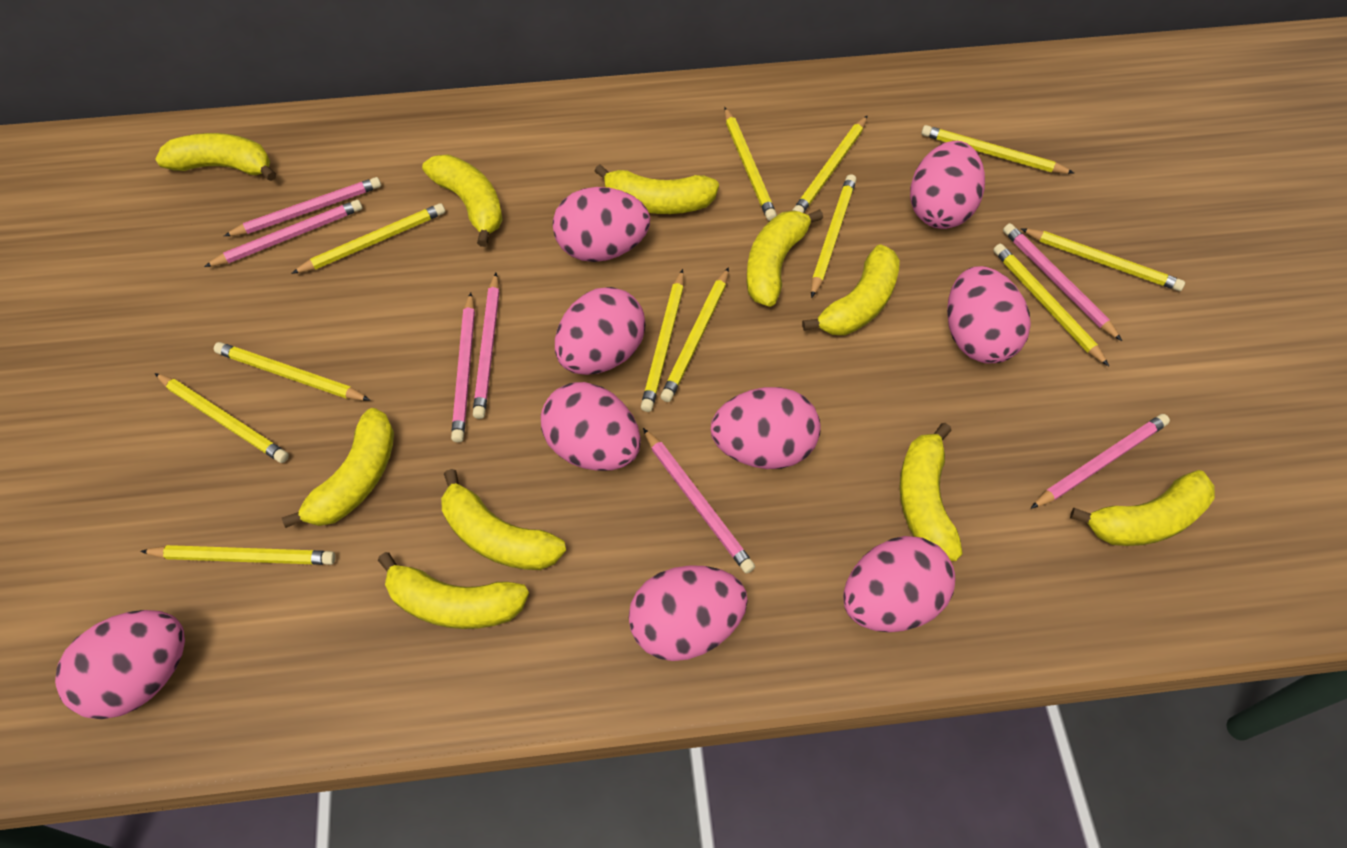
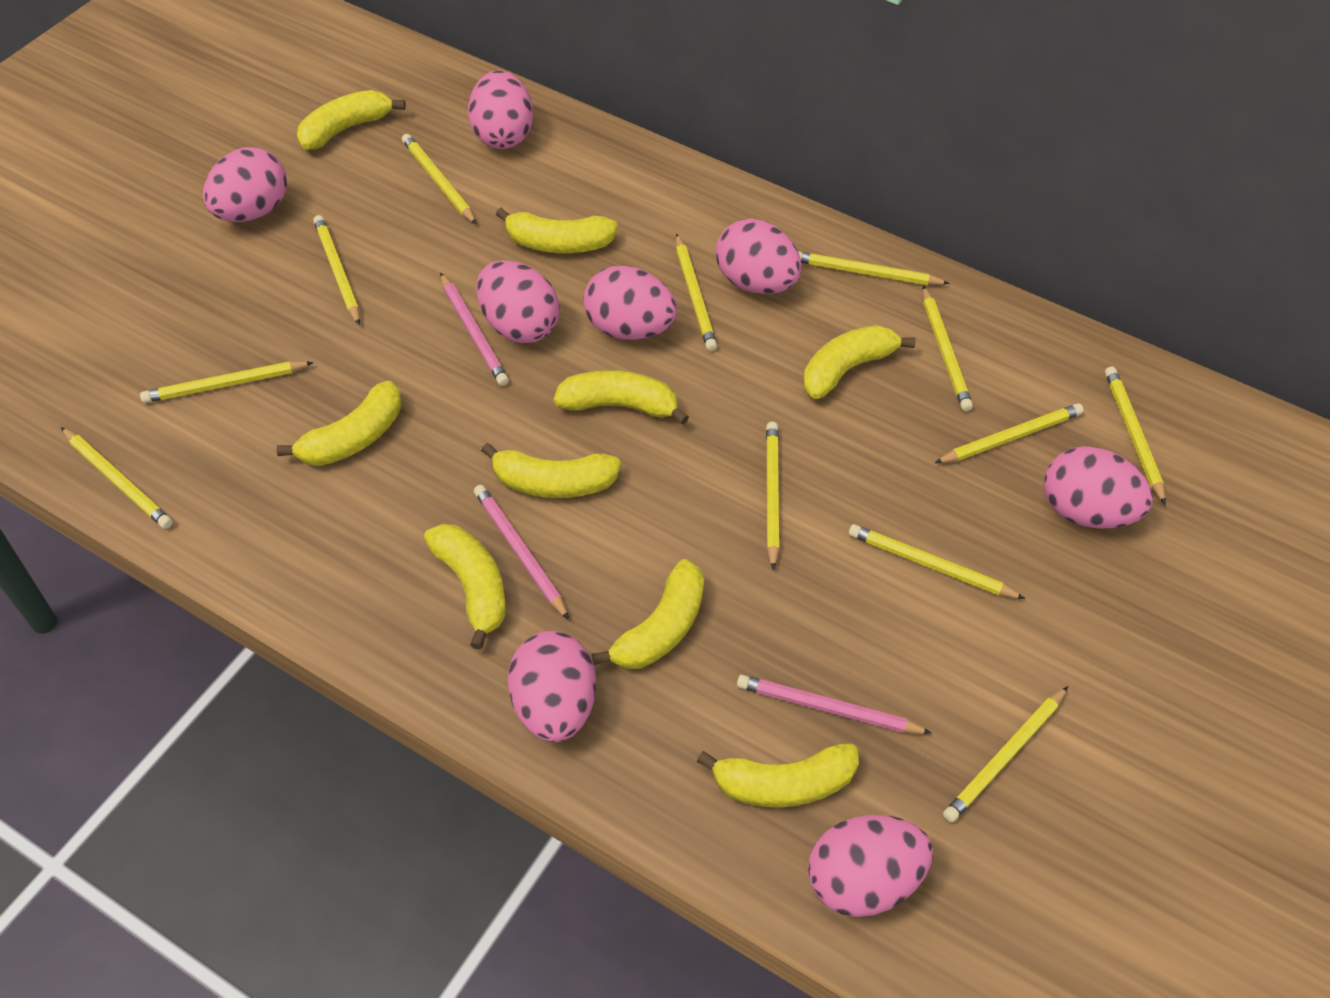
pink egg: [55,610,185,719] [541,382,641,471] [553,187,650,262] [555,287,645,375] [628,565,748,661] [711,387,821,469] [843,536,955,632] [910,141,985,229] [947,266,1031,363] = 9 -> [203,147,287,222] [468,70,533,149] [476,260,560,343] [508,631,596,742] [583,266,677,340] [716,218,802,294] [808,815,933,917] [1044,446,1153,529] = 8
pink pencil: [204,200,363,267] [224,177,381,236] [451,292,475,442] [473,273,500,419] [643,428,755,574] [1003,223,1122,341] [1031,414,1170,509] = 7 -> [440,273,509,386] [474,485,569,620] [737,675,932,734] = 3
yellow banana: [155,133,276,181] [282,408,394,528] [378,552,529,629] [422,154,503,247] [441,469,566,570] [594,165,719,214] [747,209,823,307] [802,244,900,335] [900,423,963,561] [1070,470,1215,546] = 10 -> [277,381,401,466] [297,90,406,150] [424,524,506,650] [481,443,621,498] [496,208,618,253] [553,370,689,425] [592,559,704,669] [697,743,859,808] [803,325,916,399] = 9

